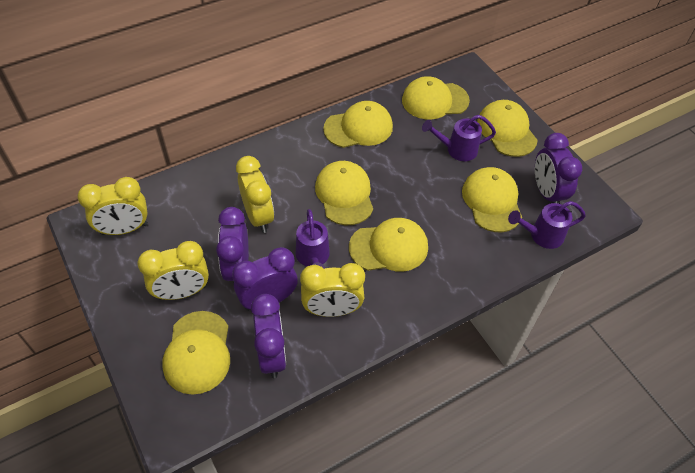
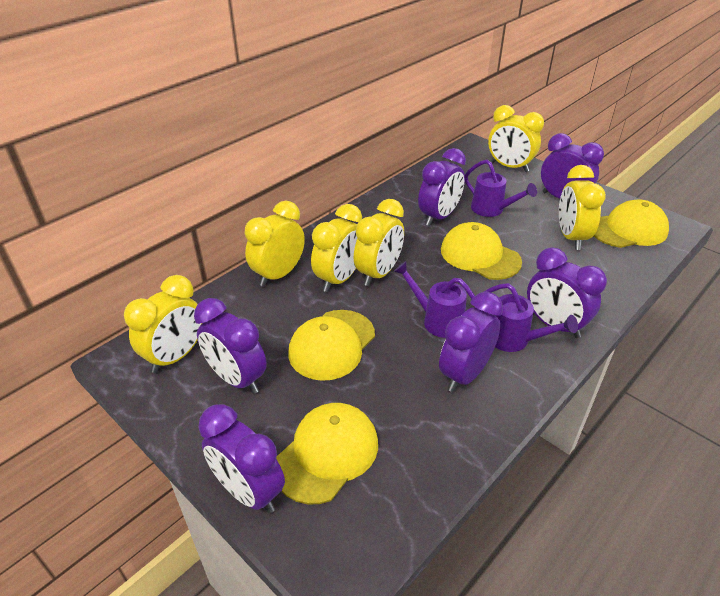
purple clock: [216,207,249,283] [232,247,298,311] [251,294,286,378] [535,133,582,203] = 4 -> [194,298,267,394] [199,404,285,513] [418,148,466,226] [439,292,503,392] [527,247,607,338] [541,133,604,199] = 6
yellow cap: [162,311,230,395] [315,161,373,225] [323,101,393,148] [349,218,428,272] [402,76,470,120] [462,167,522,232] [477,100,538,157] = 7 -> [276,403,378,504] [288,310,375,381] [441,222,522,280] [594,199,669,248] = 4
yellow clock: [77,177,148,235] [138,241,209,300] [236,156,274,233] [300,263,365,317] = 4 -> [124,275,202,373] [244,201,305,287] [311,204,362,292] [354,199,404,286] [488,105,544,172] [559,165,606,250] = 6

